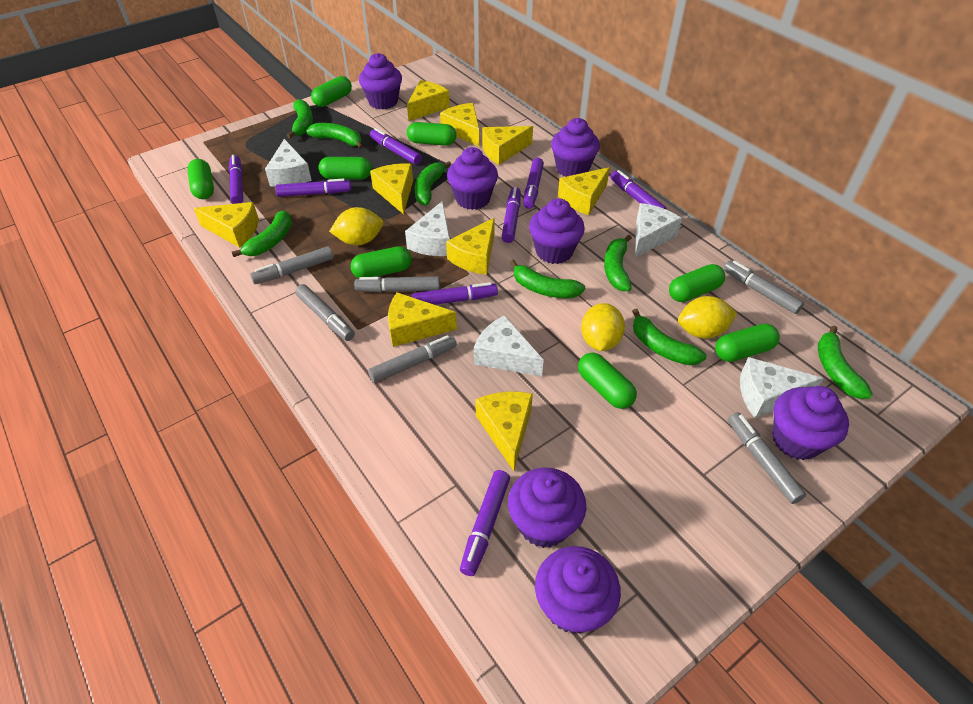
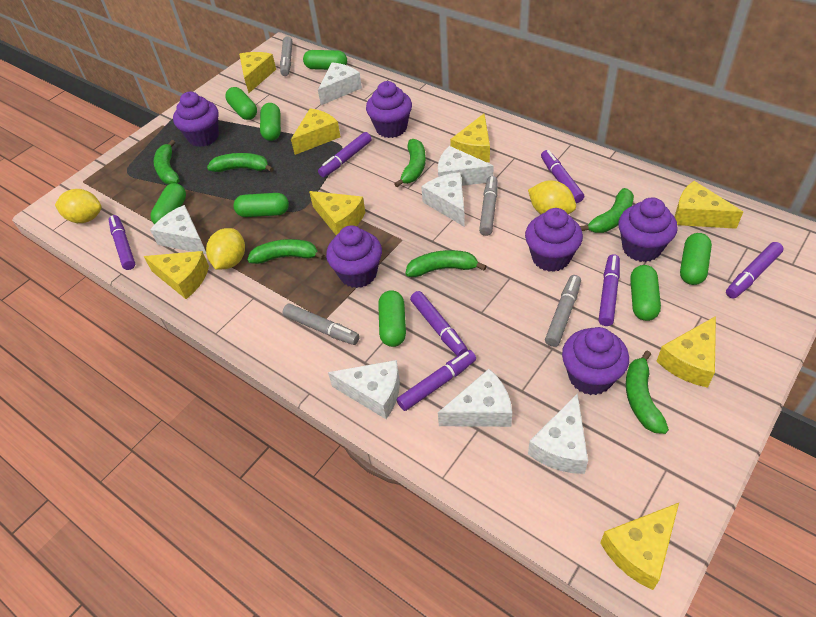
green banana: [232,210,292,257] [287,99,313,138] [306,123,363,149] [415,161,452,206] [510,259,585,298] [604,235,632,291] [632,309,707,365] [818,325,873,399] = 8 -> [154,140,179,184] [207,153,273,172] [247,239,325,264] [394,139,426,187] [405,250,486,277] [580,188,634,233] [626,351,669,434] = 7
grey marker: [250,246,333,284] [295,284,355,341] [354,276,440,292] [368,335,457,383] [723,260,804,314] [728,412,806,504] = 6 -> [280,36,293,76] [282,304,360,345] [479,176,497,236] [545,275,581,347] = 4
purple cupcake: [359,53,402,109] [447,147,498,210] [508,468,586,548] [529,198,585,264] [535,546,621,634] [551,118,600,177] [772,386,849,460] = 7 -> [173,91,219,147] [326,226,382,288] [366,81,412,138] [525,208,583,272] [562,327,629,395] [618,197,678,262] = 6
purple marker: [229,155,243,204] [275,178,351,197] [370,128,422,165] [412,282,498,305] [460,470,510,576] [501,187,521,243] [523,158,544,209] [610,170,667,210] = 8 -> [109,215,135,270] [318,132,372,177] [397,350,476,411] [410,291,468,356] [541,150,584,203] [599,254,620,326] [726,242,784,299] = 7
white cheese: [265,139,312,187] [405,201,450,256] [474,315,544,377] [635,203,682,258] [740,357,824,418] = 5 -> [150,205,206,254] [318,63,362,105] [328,360,400,419] [421,172,465,227] [438,146,494,186] [438,369,512,427] [528,393,588,474] = 7
yellow cheese: [194,202,259,248] [370,163,413,214] [388,292,457,347] [407,80,450,121] [440,103,480,147] [446,218,495,275] [475,391,533,471] [482,126,533,165] [558,167,610,215] = 9 -> [144,251,209,299] [239,52,276,93] [291,108,341,155] [309,191,366,235] [450,113,490,162] [600,503,679,590] [657,316,716,388] [675,181,743,229] = 8

